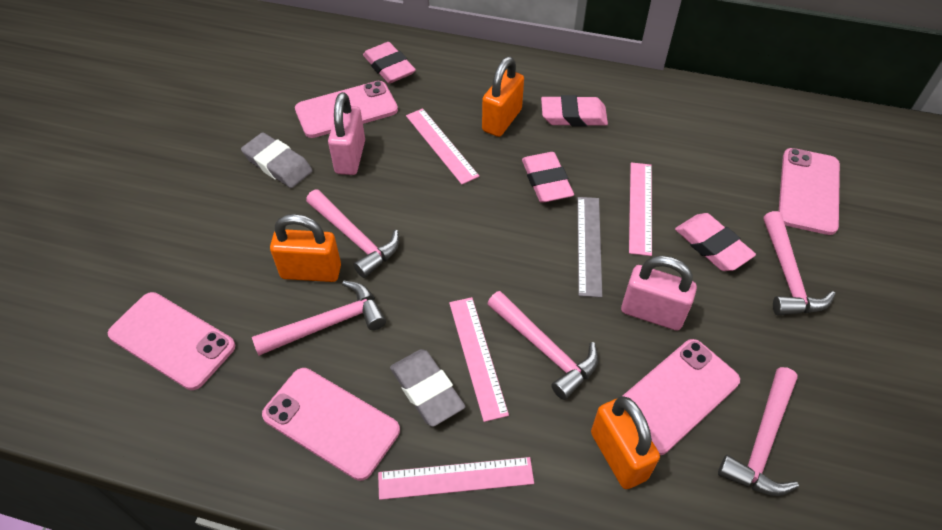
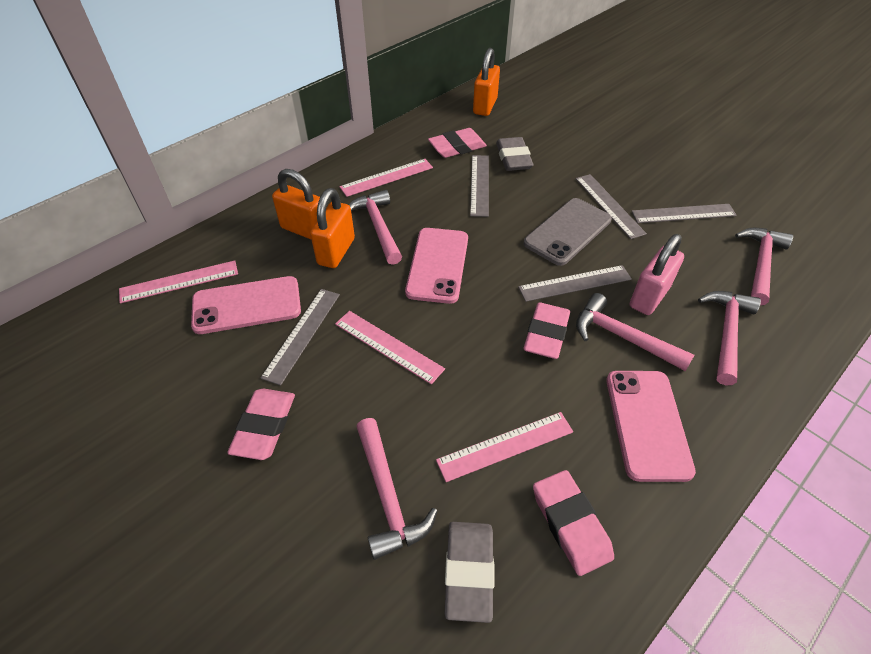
grey phone: none = 0 -> [524,198,612,266] = 1
grey ruler: [578,197,602,298] = 1 -> [261,289,340,386] [470,155,489,217] [518,265,632,302] [576,174,647,239] [632,204,737,223] = 5
pink padlock: [328,92,365,175] [621,256,697,331] = 2 -> [630,234,684,315] = 1
pink phone: [108,292,235,390] [262,368,400,481] [295,81,398,138] [623,339,740,455] [779,148,840,235] = 5 -> [191,276,301,334] [405,228,468,304] [606,371,696,482] = 3

